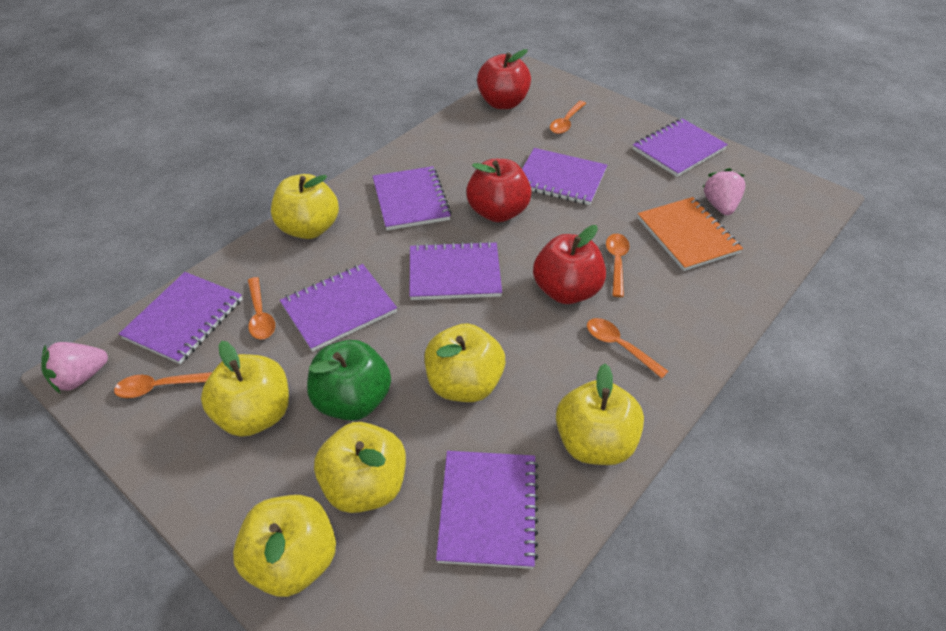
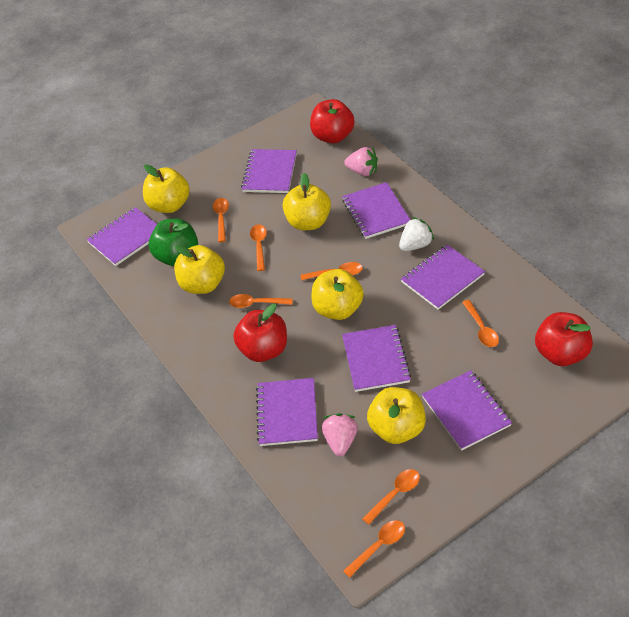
orange notebook: [638,197,743,271] = 1 -> none = 0
orange spoon: [114,372,212,398] [248,277,275,340] [550,101,586,134] [587,318,669,378] [606,234,630,297] = 5 -> [213,198,229,242] [229,294,293,308] [250,224,267,271] [301,262,363,281] [343,520,405,578] [362,469,420,525] [462,300,499,347] = 7
white strawberry: none = 0 -> [399,217,434,251] = 1
yellow apple: [201,341,289,437] [233,495,336,597] [271,174,339,239] [314,422,406,513] [425,323,505,402] [556,364,644,465] = 6 -> [143,165,190,213] [174,245,225,294] [283,173,331,230] [311,269,364,320] [367,387,426,444] = 5

